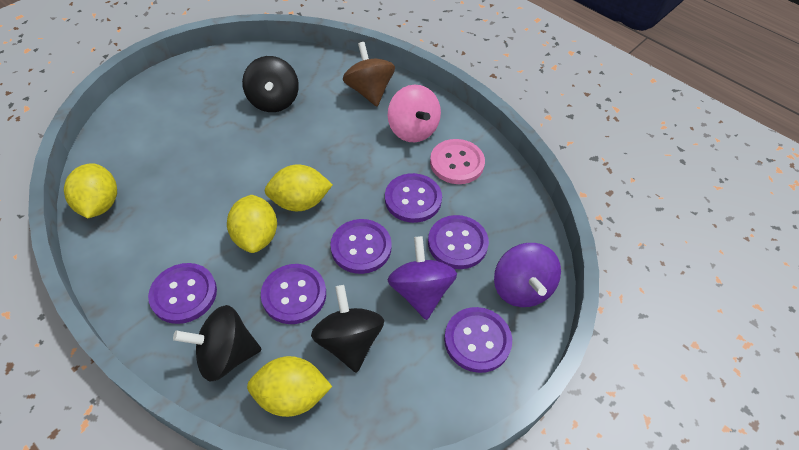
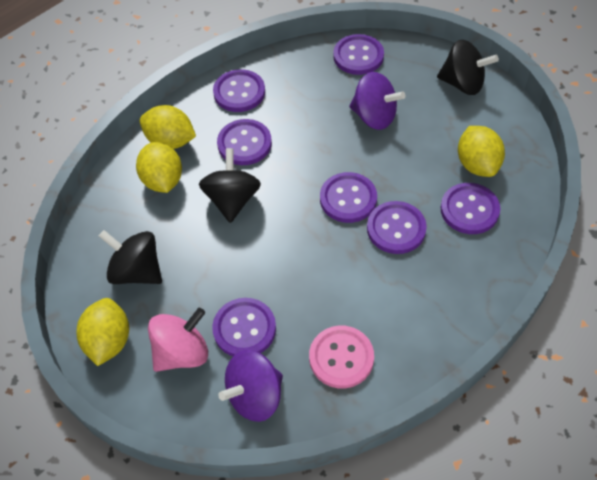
brown spinning top: [343,42,395,106] = 1 -> none = 0
purple button: [148,263,217,324] [261,264,326,324] [330,219,392,274] [385,173,442,223] [428,215,489,269] [444,307,512,373] = 6 -> [212,298,276,356] [213,69,265,112] [217,119,272,165] [320,172,377,223] [333,34,384,75] [367,201,427,254] [441,183,500,234] = 7

